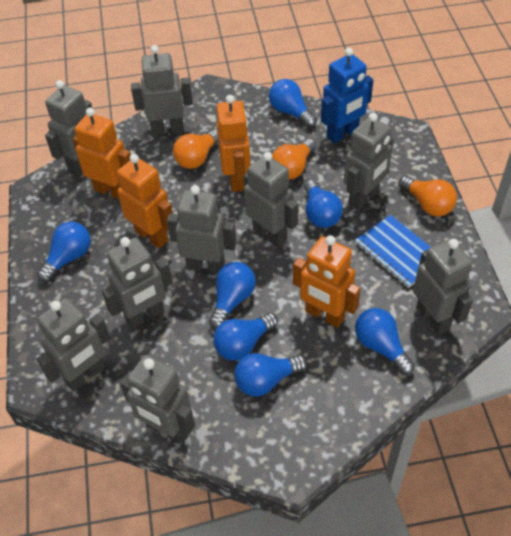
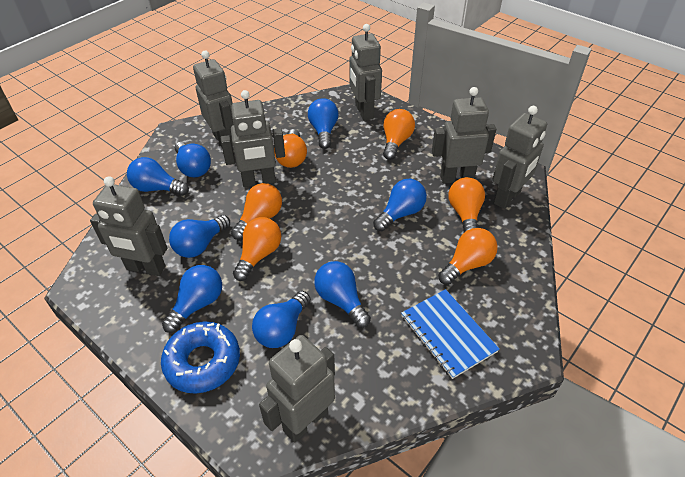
blue donut: none = 0 -> [161,321,240,394] = 1
blue light bulb: [37,222,91,282] [209,262,256,329] [213,313,278,361] [234,353,307,397] [269,79,317,128] [304,180,343,228] [355,308,415,375] = 7 -> [127,157,189,196] [162,265,222,333] [169,215,230,258] [175,142,211,177] [252,291,311,348] [308,98,339,149] [314,261,371,328] [373,179,427,231] = 8
blue robot: [321,48,373,143] = 1 -> none = 0
grey robot: [37,298,110,392] [45,80,92,176] [102,237,173,329] [120,355,195,444] [131,45,193,136] [167,185,237,274] [244,152,298,247] [344,113,394,210] [413,239,473,335] = 9 -> [90,176,167,276] [193,51,234,147] [221,90,285,187] [259,335,335,442] [349,24,382,121] [432,87,496,184] [492,106,547,209] = 7
orange light bulb: [173,129,218,169] [272,139,316,180] [399,176,457,216] = 3 -> [231,183,282,240] [233,217,281,281] [274,129,307,168] [383,109,415,160] [438,228,498,285] [448,177,485,232] = 6
orange robot: [73,108,131,199] [117,154,173,249] [216,95,251,192] [293,235,361,328] = 4 -> none = 0

